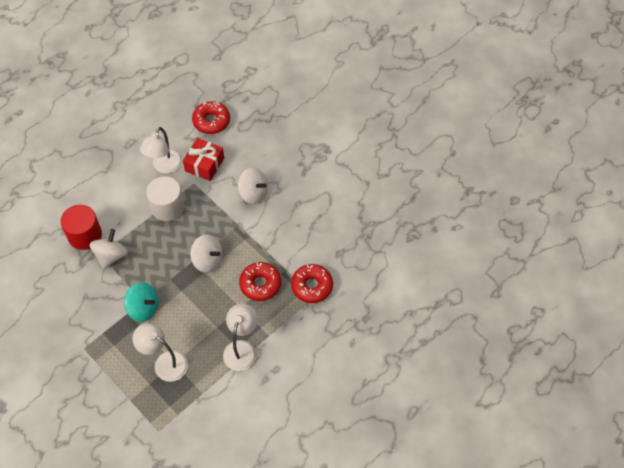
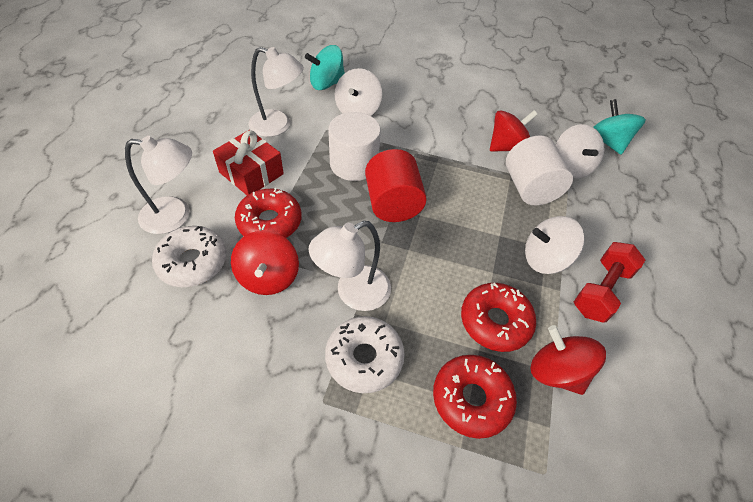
red dumbbell: none = 0 -> [574,242,645,323] = 1
red spinning top: none = 0 -> [231,230,299,295] [490,110,538,152] [531,325,606,395] = 3
turquoise spinning top: [124,282,158,322] = 1 -> [305,45,345,90] [593,99,646,155] = 2
white cylinder: [146,176,184,221] = 1 -> [328,112,381,181] [506,135,573,205] = 2
white donut: none = 0 -> [152,226,227,287] [325,316,405,393] = 2

